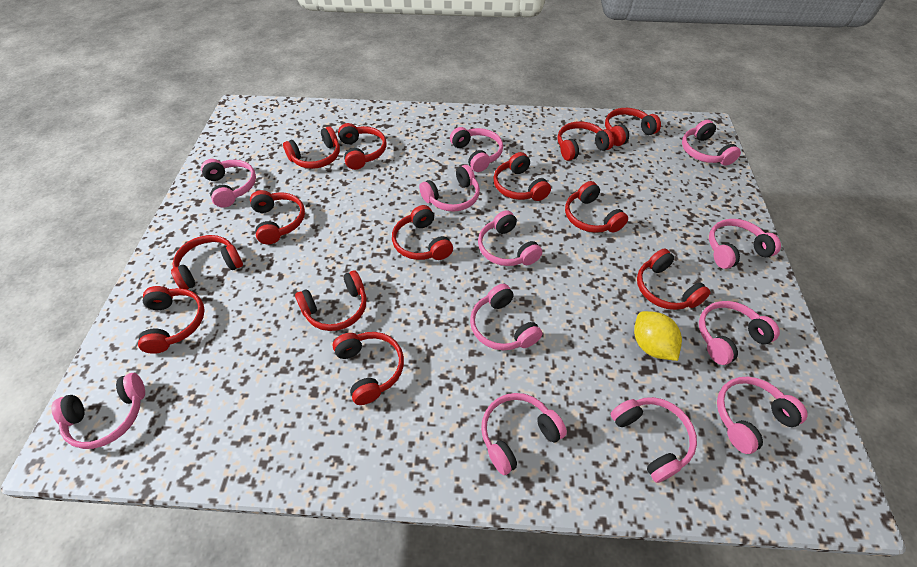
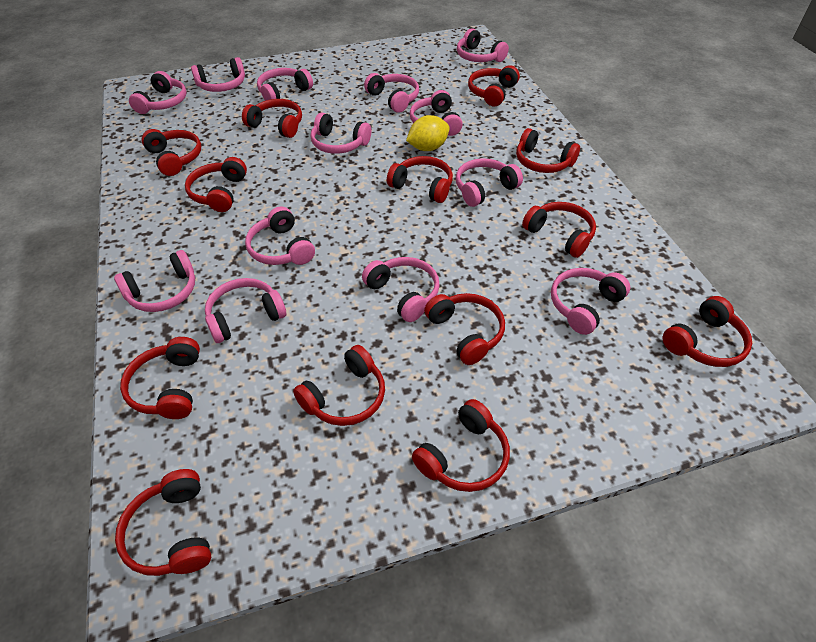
pink headphones: [51,373,145,449] [201,159,256,208] [419,165,480,212] [450,127,503,172] [470,284,542,350] [478,210,542,266] [481,393,567,475] [611,397,697,483] [682,120,741,166] [699,301,780,365] [709,219,781,269] [717,377,808,454] = 12 -> [114,250,195,312] [129,71,187,114] [191,57,245,92] [205,278,286,343] [245,207,315,265] [257,68,313,101] [310,113,371,154] [362,257,440,322] [364,73,419,113] [410,90,463,136] [456,158,523,207] [457,28,509,62] [551,268,630,335] = 13

